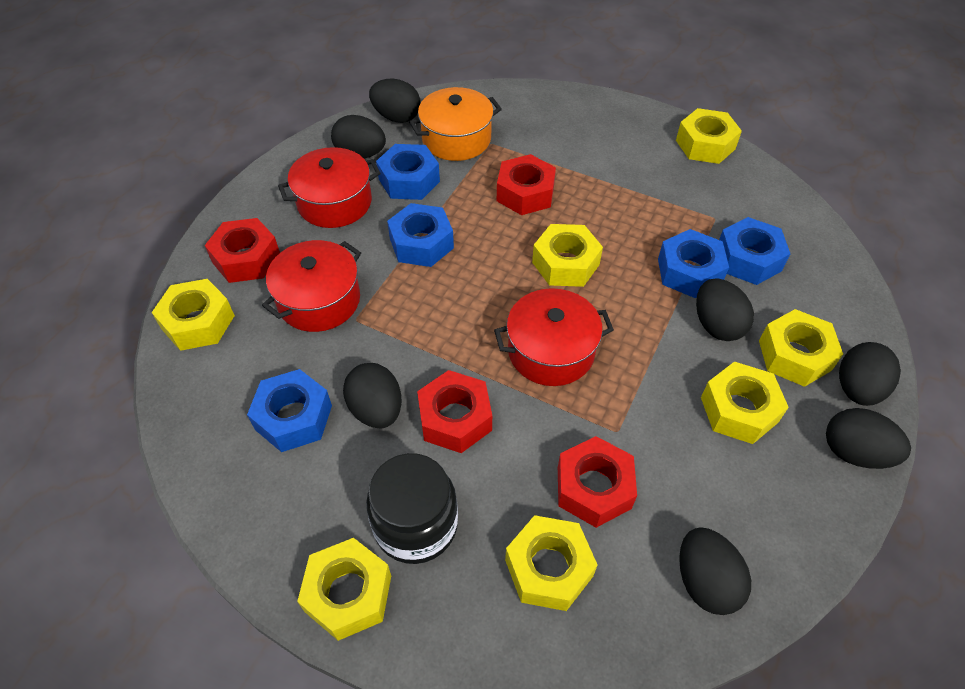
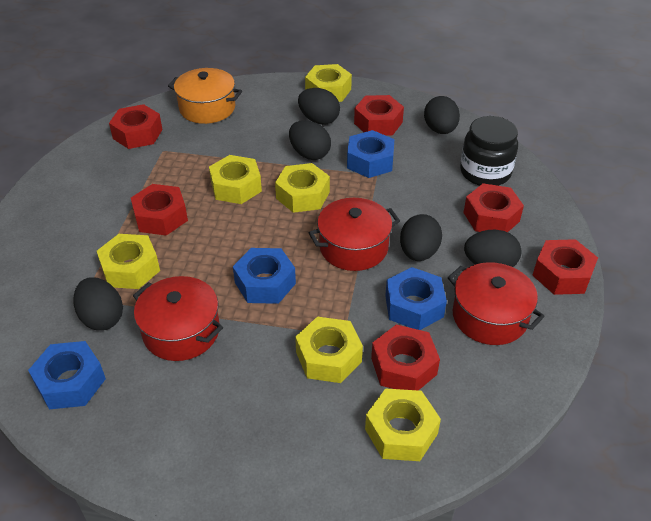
black egg: [331,115,386,159] [343,363,402,428] [369,79,421,123] [679,527,751,615] [696,278,754,341] [826,408,911,469] [839,342,901,406] = 7 -> [74,277,123,330] [289,120,331,160] [298,88,340,125] [400,214,442,261] [424,96,460,134] [464,230,521,267] = 6
blue nut: [247,369,332,452] [376,144,440,200] [387,203,454,267] [658,229,729,298] [719,217,790,285] = 5 -> [28,341,106,410] [233,248,296,304] [347,130,394,178] [385,267,447,330] = 4
red nut: [205,218,280,283] [417,370,492,453] [497,154,556,215] [558,436,637,528] = 4 -> [109,104,163,149] [131,184,188,236] [354,95,404,136] [371,325,440,391] [463,183,524,232] [532,239,598,295] = 6
yellow nut: [152,279,235,351] [297,538,391,641] [505,515,597,611] [532,224,603,287] [676,108,742,164] [701,362,789,444] [759,309,843,387] = 7 -> [97,234,160,289] [209,155,262,204] [275,163,330,213] [295,317,363,383] [305,64,352,102] [365,388,441,461] = 6

